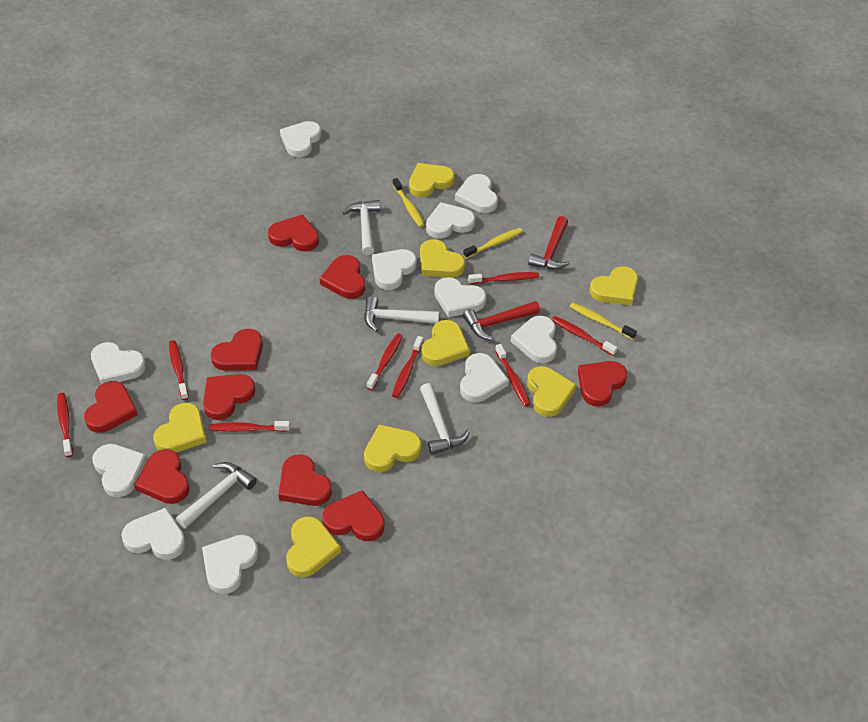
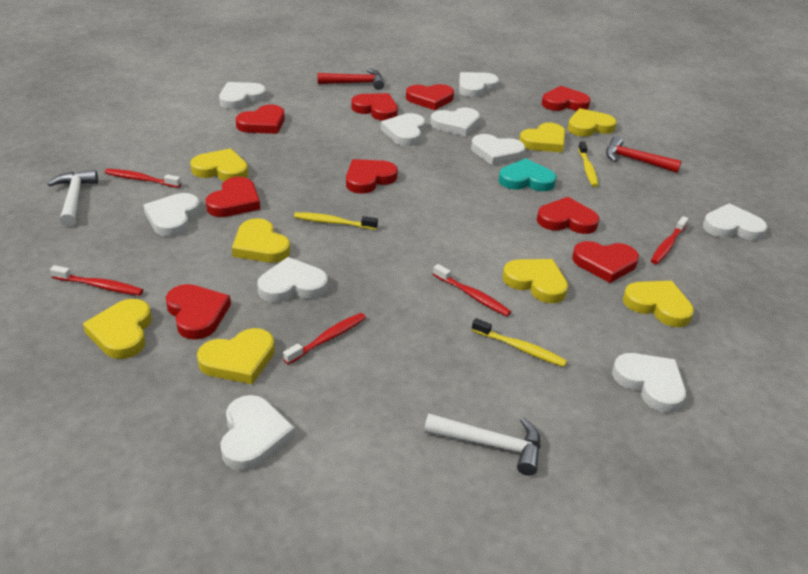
red toothbrush: [57,393,73,457] [169,340,189,400] [209,421,290,432] [367,333,403,390] [392,336,424,398] [468,272,539,284] [495,344,530,407] [552,316,618,356] = 8 -> [50,265,143,296] [105,169,181,188] [283,313,366,365] [433,264,511,317] [651,216,689,264] = 5
turquoise heart: none = 0 -> [498,158,557,191] = 1
white hammer: [176,462,257,529] [342,200,380,255] [364,296,439,332] [420,383,470,455] = 4 -> [47,170,98,227] [424,413,541,476] = 2
white heart: [91,342,146,384] [92,444,147,497] [122,508,186,560] [202,535,259,594] [280,121,322,157] [372,249,417,290] [426,202,475,239] [434,277,486,317] [455,174,498,213] [460,353,509,402] [510,316,557,363] = 11 -> [143,193,201,237] [219,82,266,109] [220,395,295,471] [257,257,328,303] [381,113,425,146] [430,108,480,136] [459,72,499,97] [471,134,525,165] [612,353,686,413] [703,203,767,240] = 10

